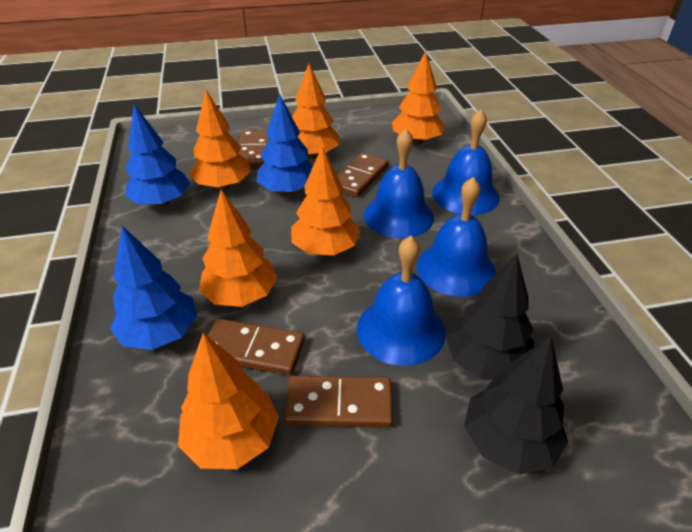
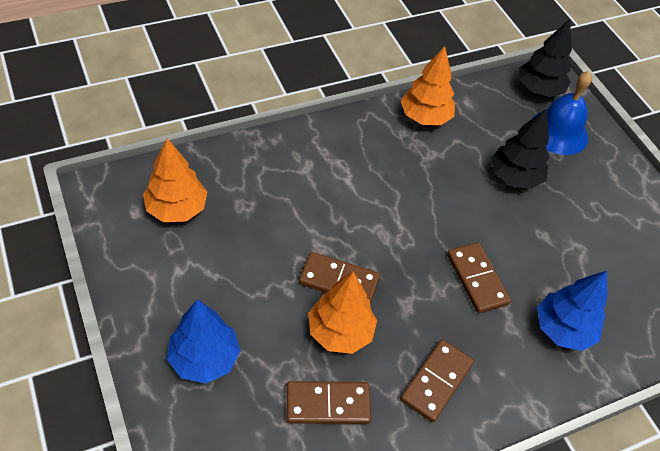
blue bell: [357,236,446,366] [364,129,434,238] [416,177,496,297] [432,109,500,215] = 4 -> [532,71,592,155] = 1
blue tree: [110,226,197,350] [125,104,190,207] [257,94,313,195] = 3 -> [167,299,240,383] [537,271,607,351] = 2
orange tree: [178,333,279,469] [189,90,251,190] [199,189,277,307] [291,147,361,255] [292,64,339,158] [392,51,445,144] = 6 -> [143,138,207,222] [308,271,377,354] [401,46,455,125] = 3

